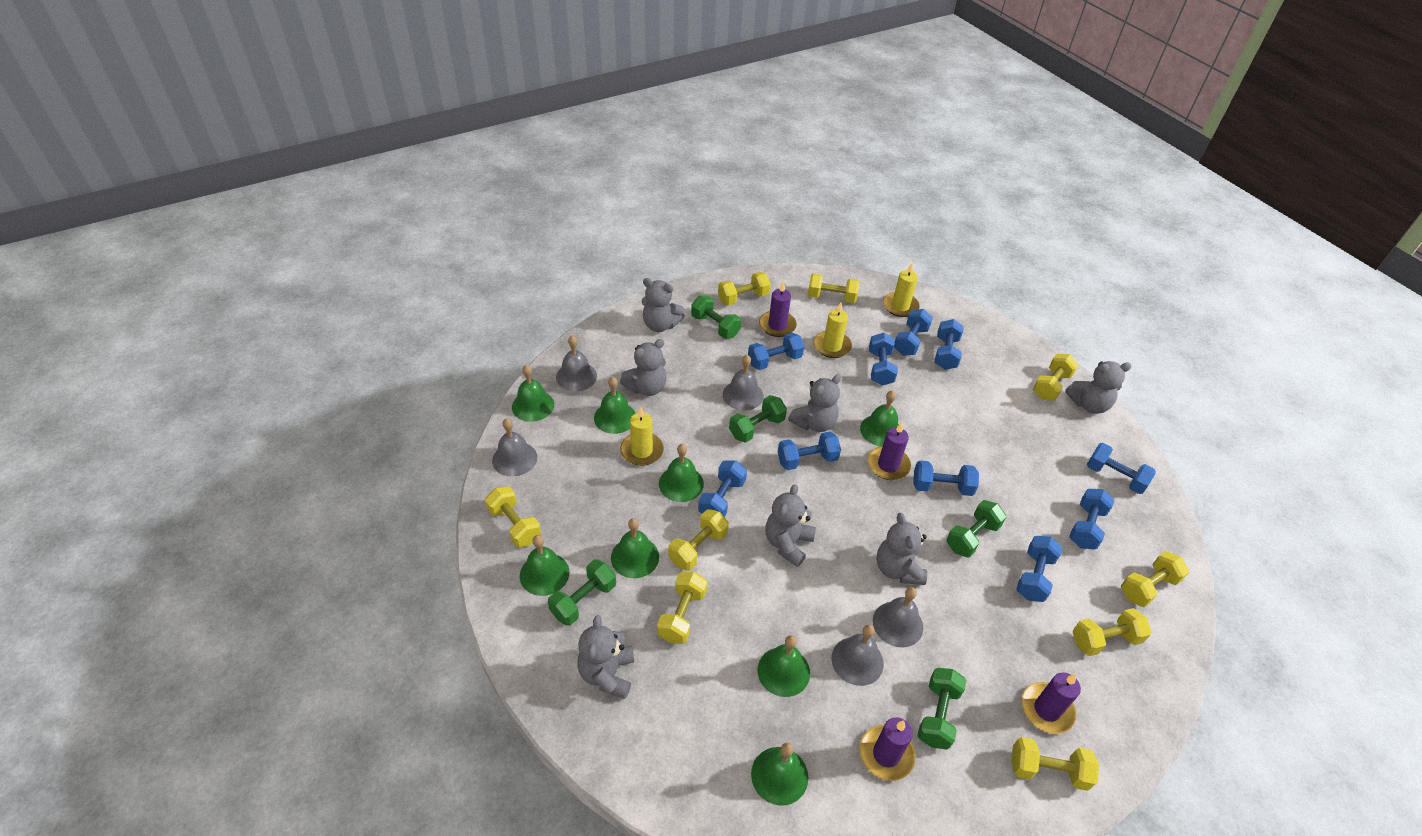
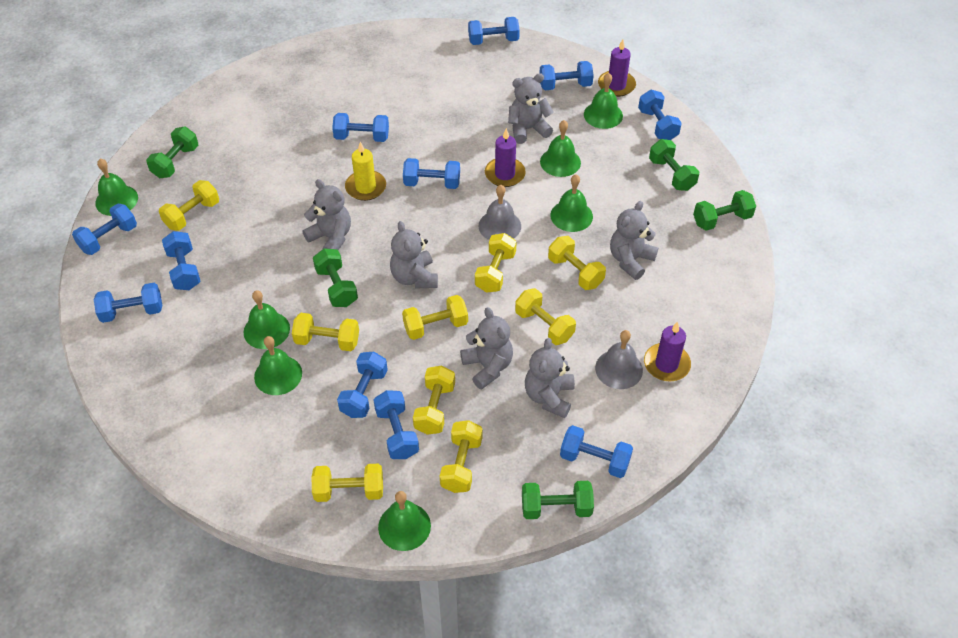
blue dumbbell: [698,461,747,517] [748,333,804,370] [778,432,841,470] [869,333,898,386] [894,309,933,356] [913,460,979,496] [935,319,964,370] [1016,536,1063,602] [1069,489,1114,549] [1087,443,1156,494] = 10 -> [72,203,137,255] [94,283,162,323] [162,231,201,290] [332,113,389,142] [337,352,388,418] [374,390,419,459] [403,158,460,189] [468,17,520,45] [539,61,594,90] [560,425,633,478] [638,90,682,140] = 11
green bell: [512,365,554,422] [520,535,569,596] [594,377,636,434] [611,518,659,578] [659,444,704,502] [751,743,808,806] [758,635,810,697] [860,391,899,446] = 8 -> [95,159,138,216] [243,290,290,349] [254,336,302,395] [378,491,431,551] [540,120,581,177] [550,174,593,232] [584,73,623,129] = 7
grey bell: [492,418,537,477] [556,336,597,391] [723,355,764,411] [832,624,884,686] [873,587,923,647] = 5 -> [479,185,521,240] [595,330,643,389] = 2
grey teddy bear: [577,615,634,699] [620,339,666,396] [642,278,685,332] [765,484,816,567] [788,374,841,432] [876,513,927,585] [1065,361,1132,414] = 7 -> [302,179,351,250] [390,221,438,289] [460,307,513,390] [508,73,554,144] [525,338,575,418] [610,201,658,280] = 6
purple candle: [759,281,797,337] [860,717,916,781] [868,422,911,480] [1022,672,1081,734] = 4 -> [485,128,526,187] [598,39,636,97] [644,322,691,381] = 3
yellow candle: [620,407,664,466] [814,303,852,358] [883,263,920,317] = 3 -> [345,142,386,201] = 1

